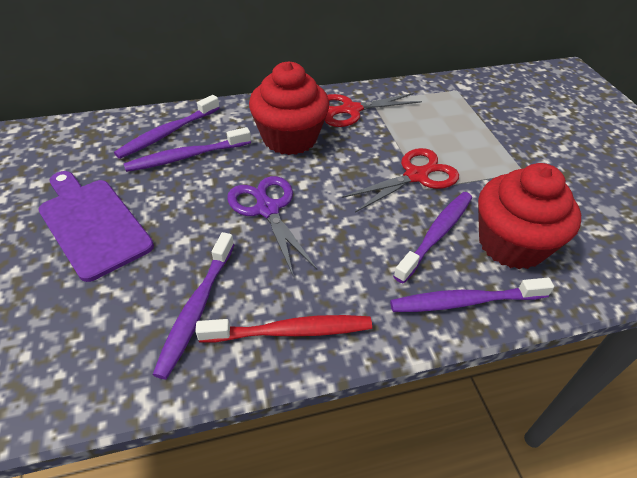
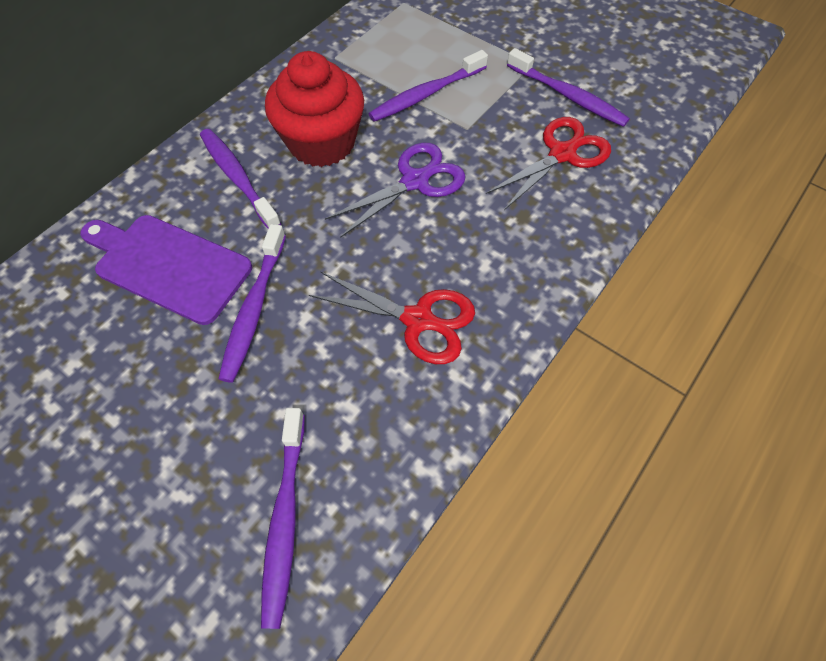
red cupcake: [249,62,329,155] [478,163,581,269] = 2 -> [265,51,364,167] = 1
red toothbrush: [196,315,372,342] = 1 -> none = 0

